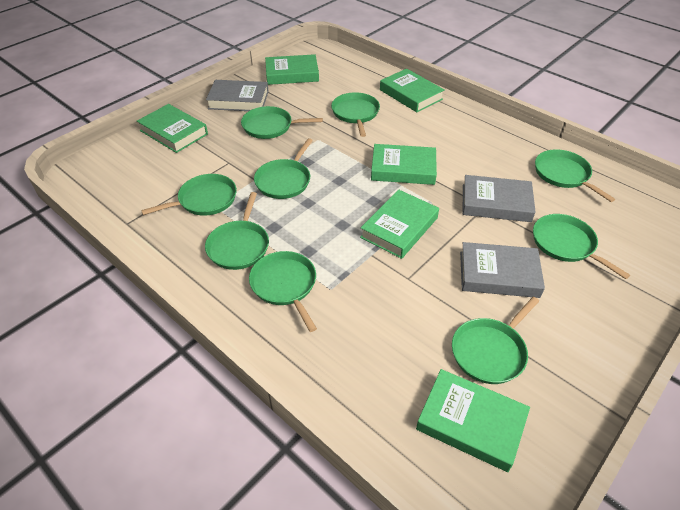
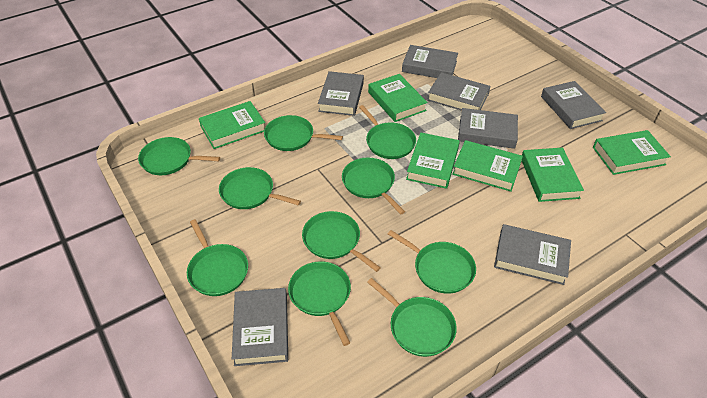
green pan: [141,174,237,216] [205,192,269,270] [241,106,323,139] [249,251,317,332] [254,138,313,199] [331,92,380,137] [452,297,539,384] [533,214,630,279] [535,149,615,202] = 9 -> [138,137,220,175] [187,219,248,296] [219,167,301,209] [264,115,343,151] [288,261,351,346] [302,211,381,272] [342,158,405,215] [359,105,416,159] [367,278,457,357] [388,230,476,294] = 10
grey book: [206,80,269,111] [460,242,545,298] [462,175,536,222] = 3 -> [232,288,288,366] [318,71,364,116] [402,45,458,78] [427,72,491,111] [458,108,518,149] [494,224,571,285] [541,81,606,129] = 7

